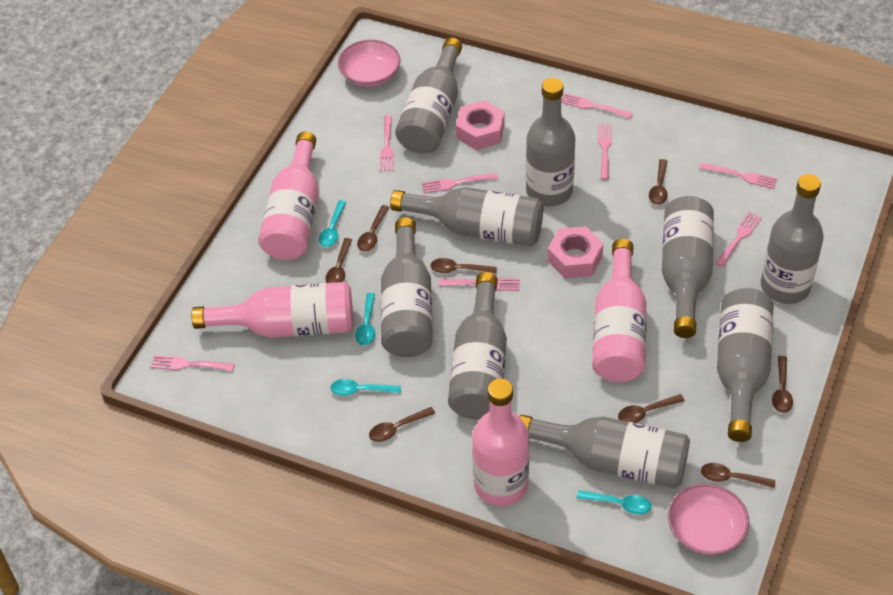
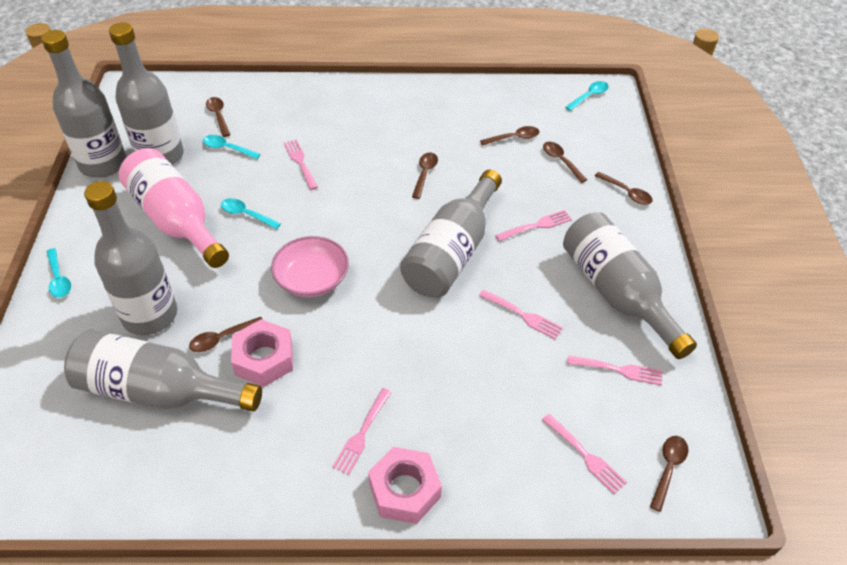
brown spoon: [325,238,352,283] [357,205,390,251] [369,407,435,442] [430,258,497,274] [618,394,685,423] [649,159,668,205] [701,463,775,488] [772,356,793,413] = 8 -> [189,317,263,352] [206,97,231,137] [412,153,438,199] [480,126,539,146] [543,142,587,183] [595,172,653,205] [650,436,688,512] = 7
grey bottle: [381,217,433,357] [390,187,543,247] [395,38,462,154] [448,272,507,420] [519,415,690,489] [526,78,576,206] [662,196,714,338] [717,288,774,442] [761,174,824,304] = 9 -> [41,30,127,178] [64,330,262,411] [84,181,177,335] [109,22,184,165] [400,170,502,297] [563,212,697,359] = 6
pink bottle: [191,282,353,338] [258,132,319,260] [472,379,529,506] [592,239,646,382] = 4 -> [118,148,229,268] = 1
pink bowl: [338,40,401,87] [668,484,749,555] = 2 -> [271,236,349,297] = 1
pink fork: [151,355,234,371] [380,115,394,172] [422,173,498,193] [439,278,520,291] [561,93,633,119] [598,124,612,180] [700,163,777,189] [715,212,762,267] = 8 -> [284,140,318,190] [332,388,392,475] [479,290,563,339] [495,210,572,241] [542,414,627,494] [567,355,663,385] = 6

